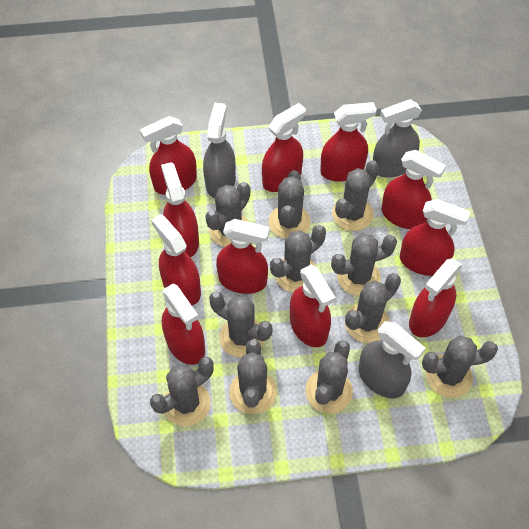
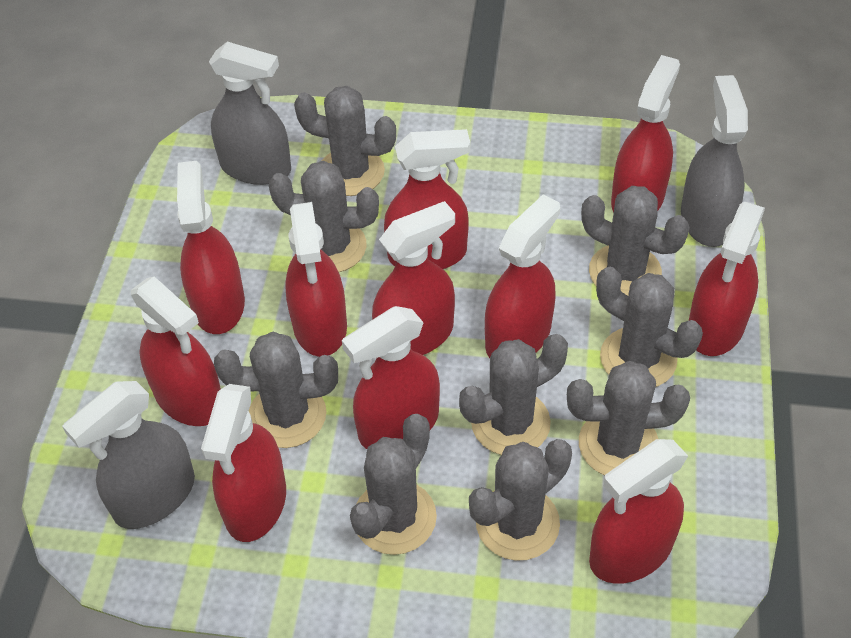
grey cactus: [150,357,214,426] [205,182,250,247] [209,292,273,358] [229,339,277,414] [269,170,310,239] [270,225,326,292] [305,340,353,413] [331,234,397,296] [332,160,379,231] [345,273,401,343] [422,336,498,398] = 11 -> [214,332,338,448] [269,161,379,272] [294,86,396,196] [350,414,437,555] [459,334,568,455] [469,439,572,561] [567,361,690,475] [581,186,690,295] [596,267,703,387] = 9

